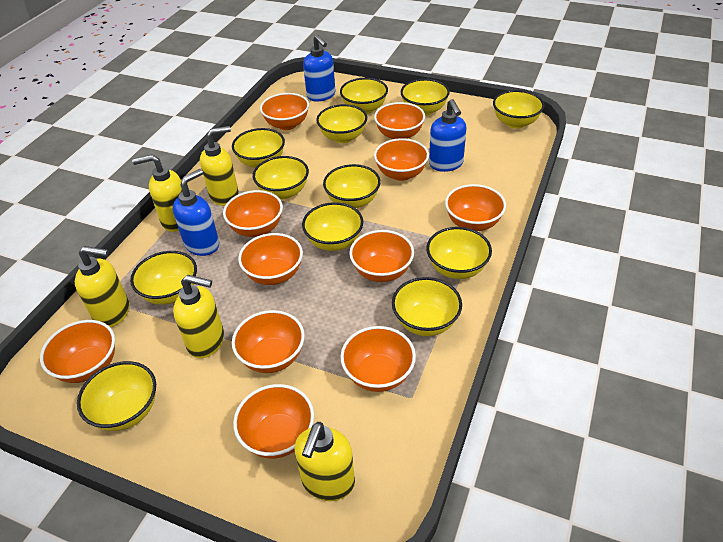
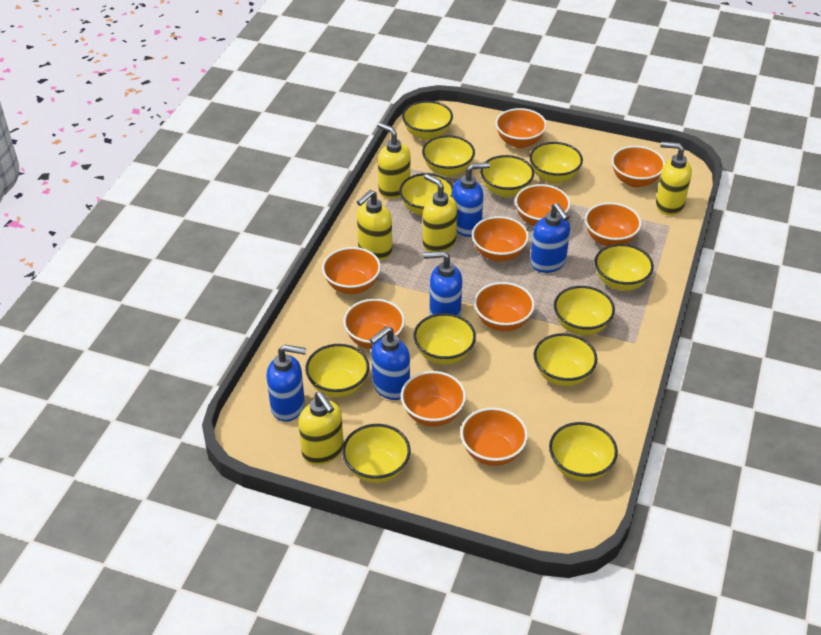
blue soap dispenser: [173,169,219,256] [303,34,335,102] [429,99,466,172] = 3 -> [266,344,306,422] [370,326,410,400] [424,251,462,316] [452,162,490,237] [530,203,570,273] = 5
orange bowl: [40,320,115,383] [223,190,283,237] [232,310,305,373] [233,384,314,458] [238,233,303,285] [260,93,309,130] [340,326,416,392] [349,230,414,282] [374,102,425,139] [374,138,429,181] [445,184,506,231] = 11 -> [322,247,381,294] [343,299,405,349] [401,371,466,427] [460,408,528,466] [472,216,529,262] [474,282,535,331] [495,108,547,148] [515,184,571,226] [585,202,642,246] [612,146,665,187] = 10

